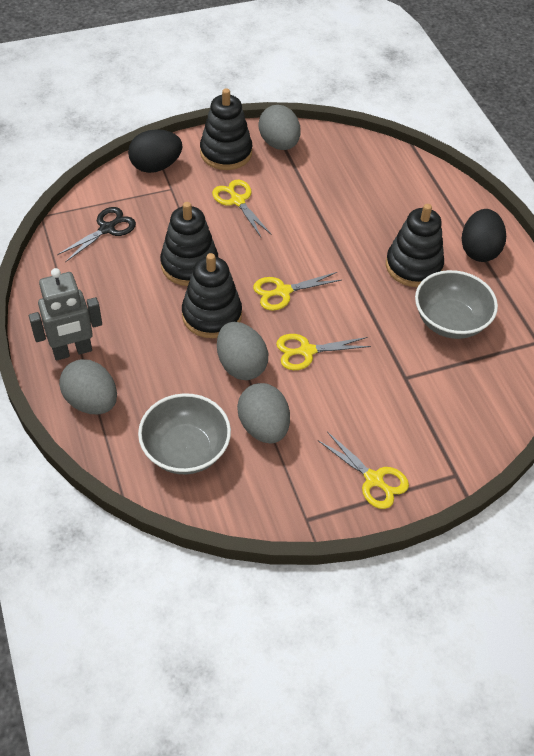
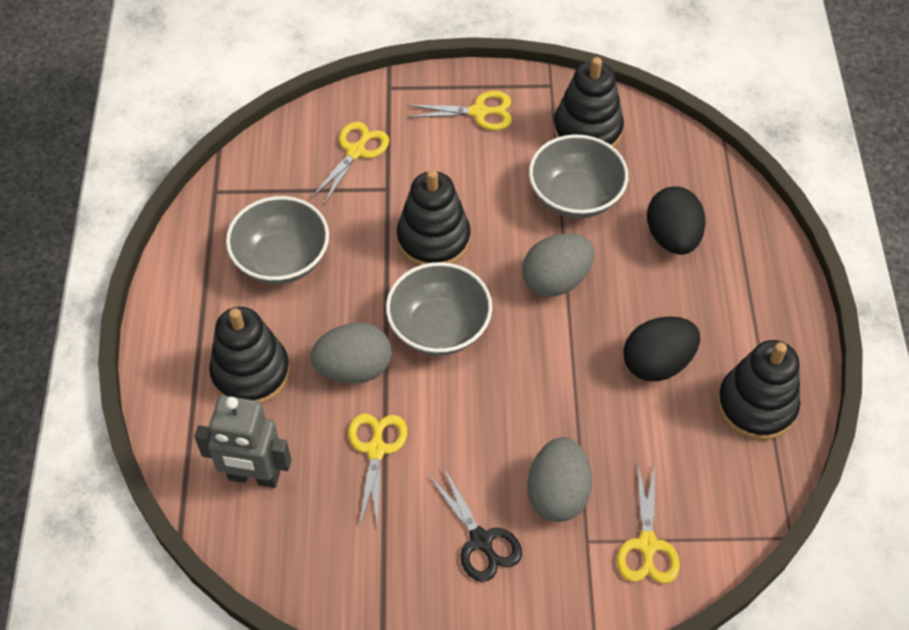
grey bowl: [138,393,231,474] [415,270,498,339] = 2 -> [226,196,329,284] [386,262,492,356] [529,134,628,219] = 3
grey egg: [59,359,117,414] [217,322,268,380] [237,383,290,443] [259,105,301,150] = 4 -> [310,323,392,384] [522,233,594,297] [527,437,592,522] = 3

